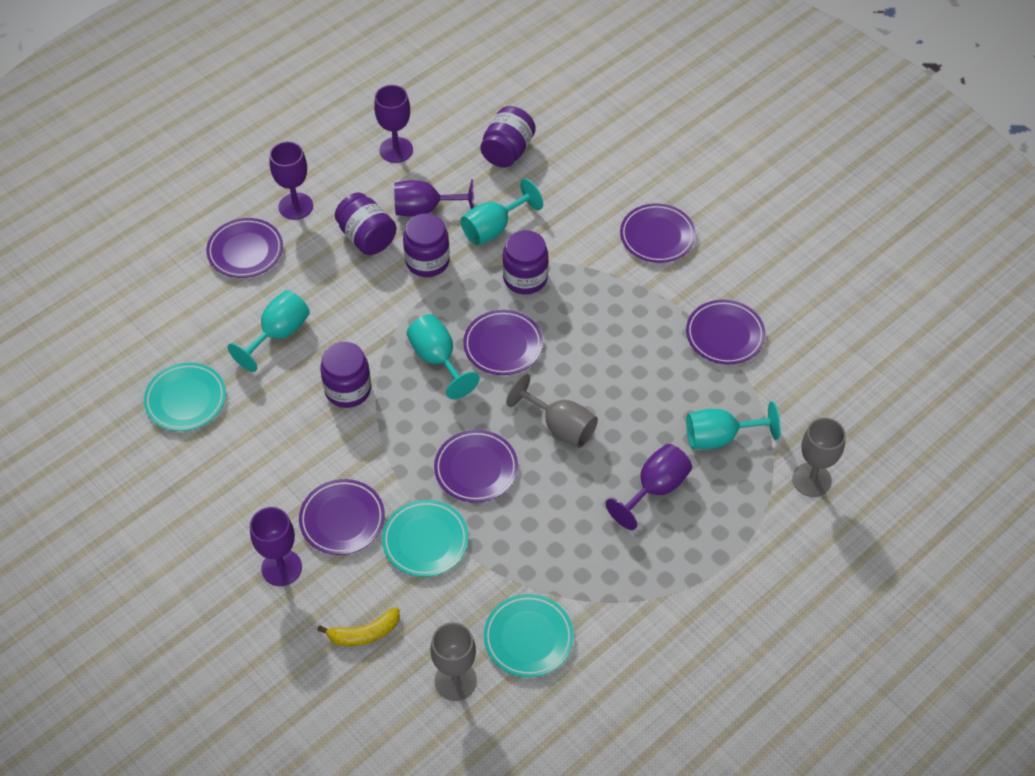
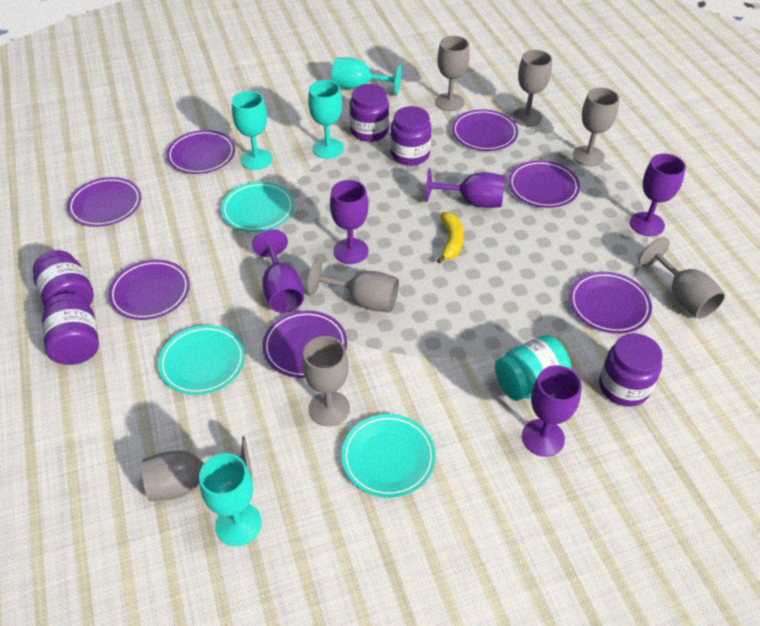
grey goblet: [430,622,477,701] [506,373,598,448] [792,418,846,497] = 3 -> [141,436,253,501] [302,336,350,426] [307,259,399,312] [435,36,470,111] [512,50,552,126] [573,87,619,167] [639,237,725,319] = 7
purple plate: [206,218,283,278] [299,479,385,555] [434,430,518,503] [463,310,543,375] [620,203,696,263] [686,300,766,365] = 6 -> [67,177,141,227] [108,260,190,320] [166,130,235,174] [262,311,347,378] [452,109,518,151] [509,160,580,208] [569,272,652,334] = 7
turquoise jar: none = 0 -> [495,335,571,401] = 1

